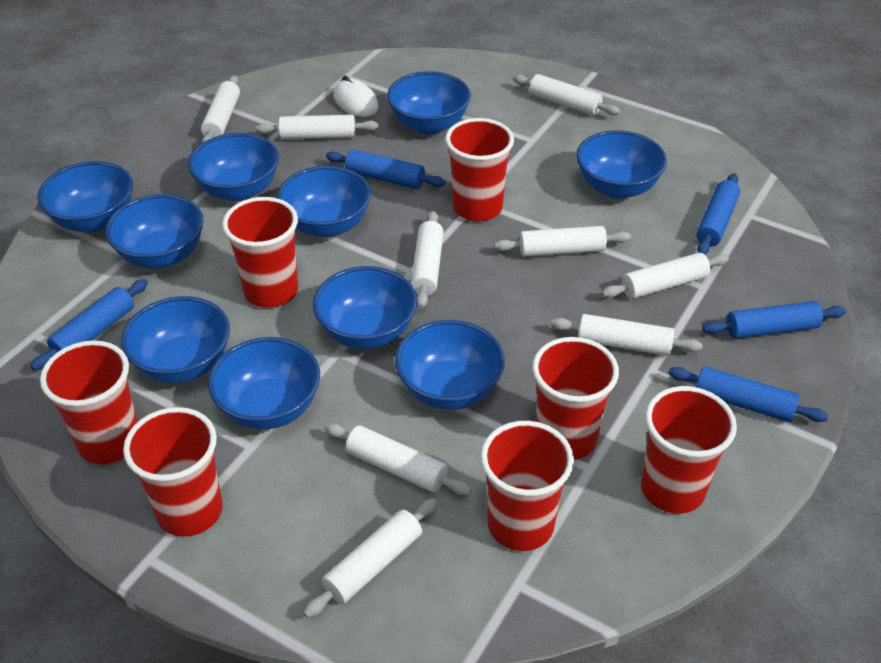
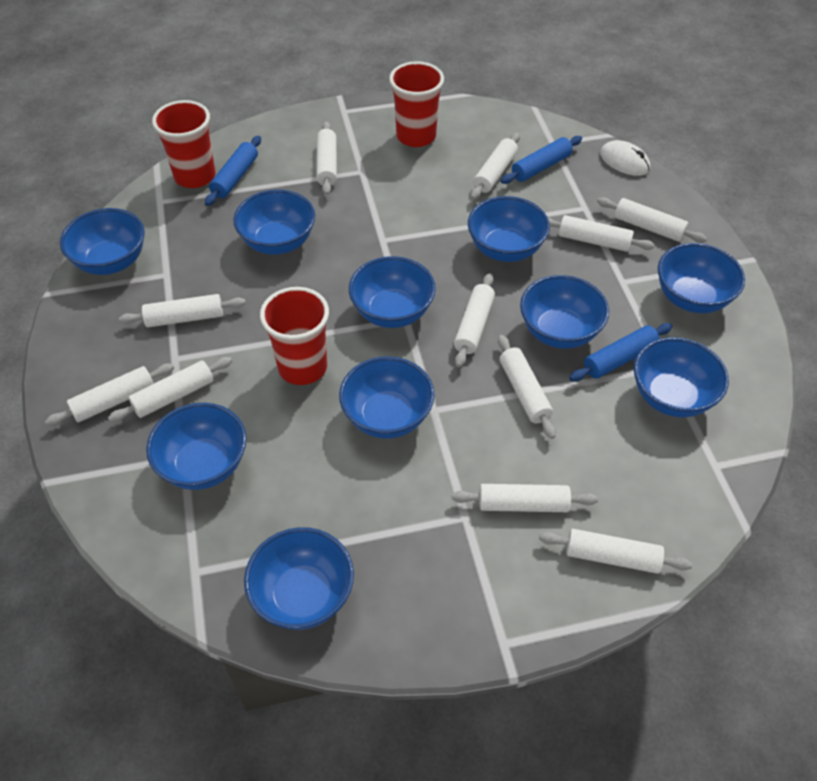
blue rolling pin: [31,279,148,371] [326,149,446,189] [668,366,828,422] [696,173,740,254] [703,301,846,339] = 5 -> [205,136,261,206] [501,136,582,184] [569,323,672,382] = 3
red cup: [40,340,138,464] [123,407,223,537] [222,197,298,308] [445,118,514,222] [481,421,574,551] [532,337,619,460] [641,386,737,514] = 7 -> [152,100,215,188] [260,287,329,385] [389,61,444,147] = 3
white rolling pin: [201,75,240,143] [256,115,379,139] [303,498,437,618] [325,423,472,496] [411,211,444,308] [494,226,631,257] [513,74,620,116] [551,314,703,356] [602,253,729,299] = 9 -> [45,363,174,426] [108,357,232,422] [119,294,246,327] [316,122,337,195] [452,484,598,512] [454,273,495,367] [471,133,520,200] [498,335,556,439] [539,529,692,574] [548,215,655,252] [597,197,707,243] = 11

